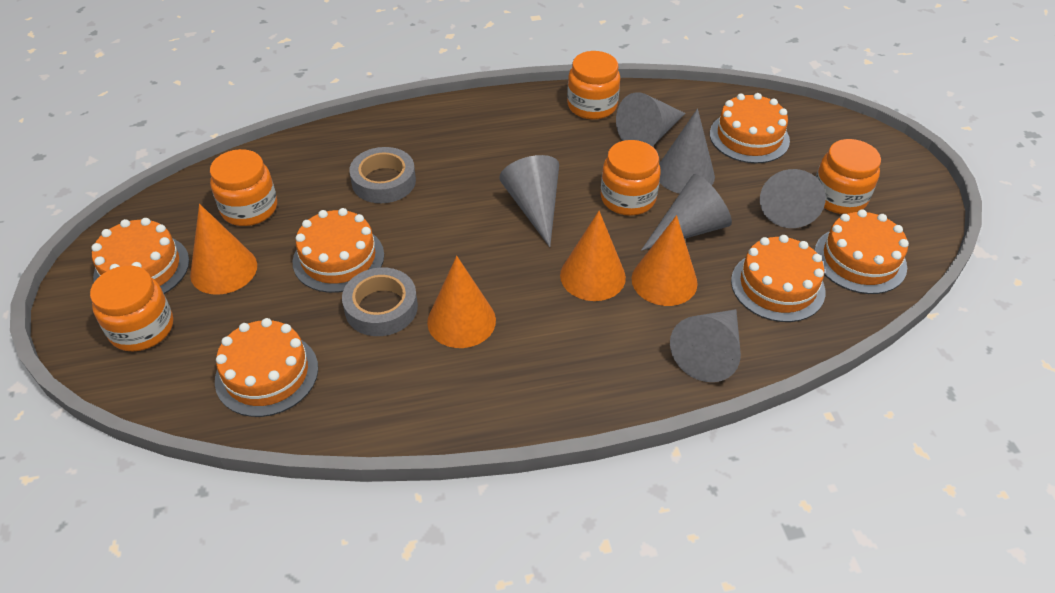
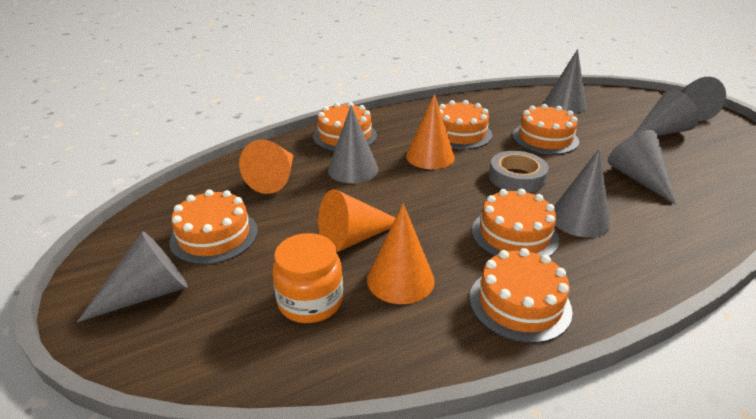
grey cone: [499,155,559,247] [616,92,686,146] [641,174,732,251] [659,109,715,194] [670,309,741,382] [760,169,826,228] = 6 -> [77,232,188,323] [328,105,378,183] [544,49,586,113] [554,149,610,238] [608,130,676,205] [633,90,699,136] [679,77,726,121] = 7
grey tape: [342,267,418,336] [349,147,416,203] = 2 -> [489,151,549,193] = 1
orange jar: [90,266,173,351] [210,149,277,226] [567,51,620,120] [601,140,661,216] [816,139,881,214] = 5 -> [272,233,343,323] = 1

